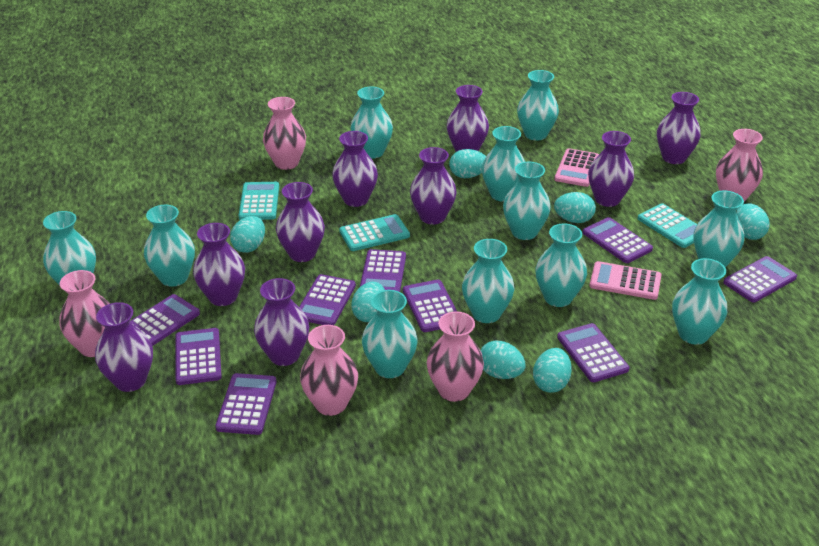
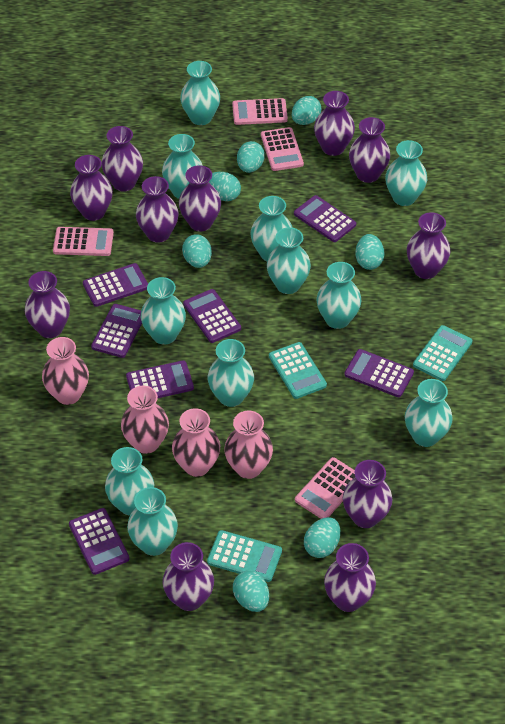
pink calculator: [554,148,599,187] [590,261,662,300] = 2 -> [53,227,114,256] [232,98,288,125] [261,127,304,171] [295,457,355,519] = 4
pink vase: [59,270,110,357] [263,97,306,170] [300,325,358,416] [427,311,484,402] [716,129,763,202] = 5 -> [42,337,89,405] [121,385,169,454] [172,408,220,477] [224,410,273,479] = 4
purple calculator: [130,294,200,346] [175,328,222,385] [215,373,277,435] [299,274,356,325] [360,249,406,292] [403,279,457,332] [557,323,629,382] [583,217,653,263] [723,256,797,303] = 9 -> [69,508,130,575] [83,263,148,307] [91,304,142,358] [126,360,194,398] [183,289,241,343] [294,195,356,242] [344,349,414,397] = 7
purple vase: [95,302,153,392] [193,223,245,306] [254,278,309,366] [276,182,325,262] [332,131,378,207] [410,147,456,225] [447,85,489,152] [588,131,634,207] [657,92,701,164] = 9 -> [25,271,70,338] [70,155,113,221] [102,126,143,192] [136,176,179,243] [163,542,214,611] [179,165,221,231] [314,91,355,156] [324,543,376,612] [343,460,393,528] [349,117,390,183] [407,212,450,279] = 11

